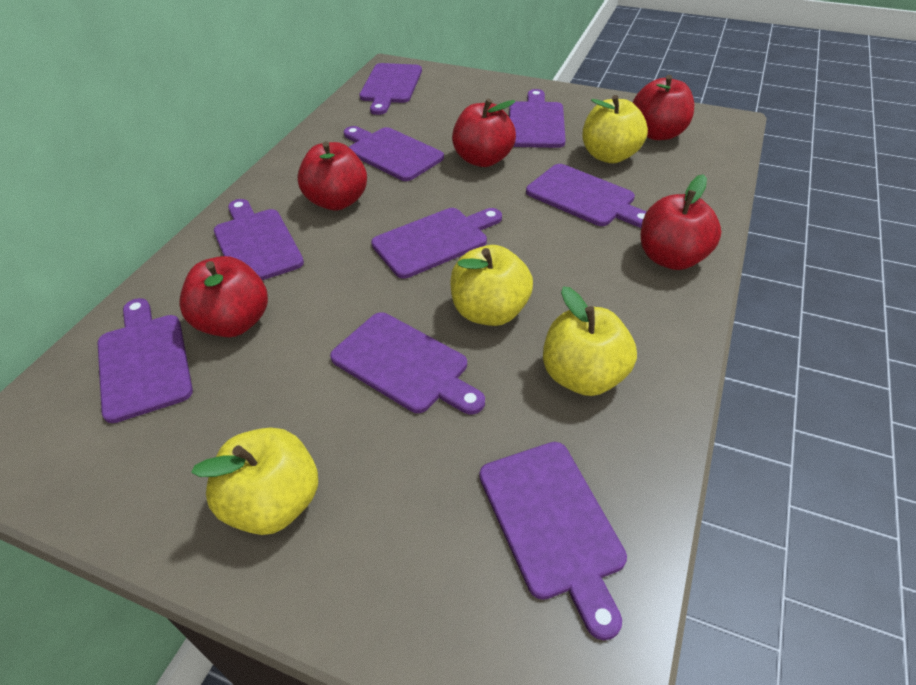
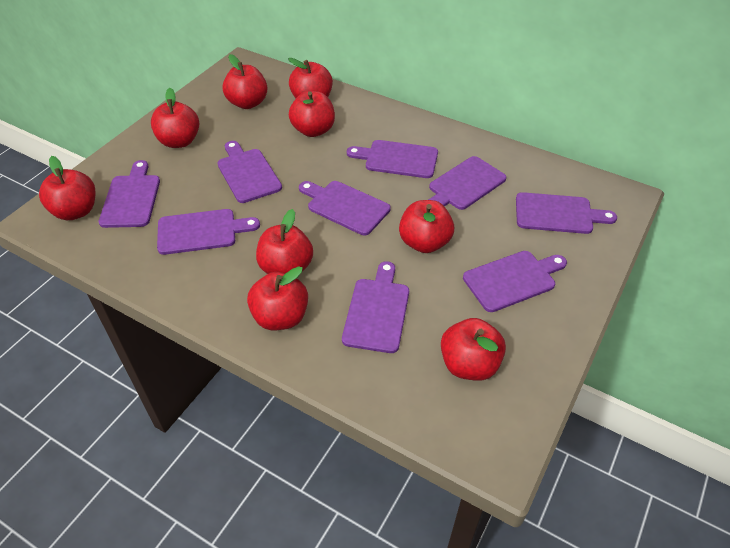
red apple: [179,256,268,337] [297,141,367,211] [452,99,516,167] [632,75,694,140] [640,174,721,270] = 5 -> [39,156,96,220] [151,88,199,148] [223,54,267,109] [247,266,308,330] [256,209,313,274] [288,58,333,98] [289,91,335,137] [399,200,454,253] [441,318,506,381] = 9
yellow apple: [191,427,318,535] [450,245,533,326] [543,286,637,396] [582,95,648,163] = 4 -> none = 0

